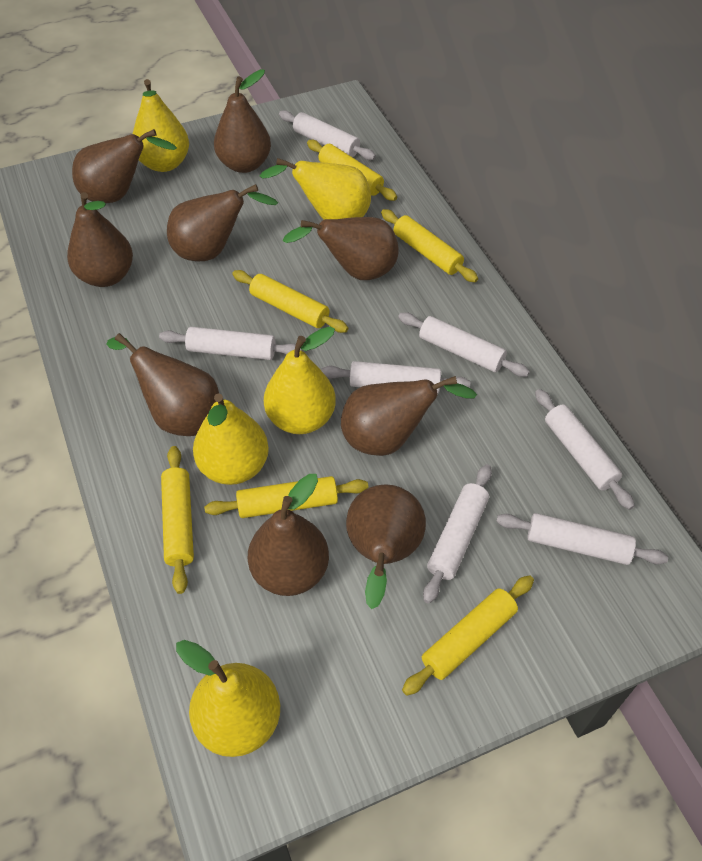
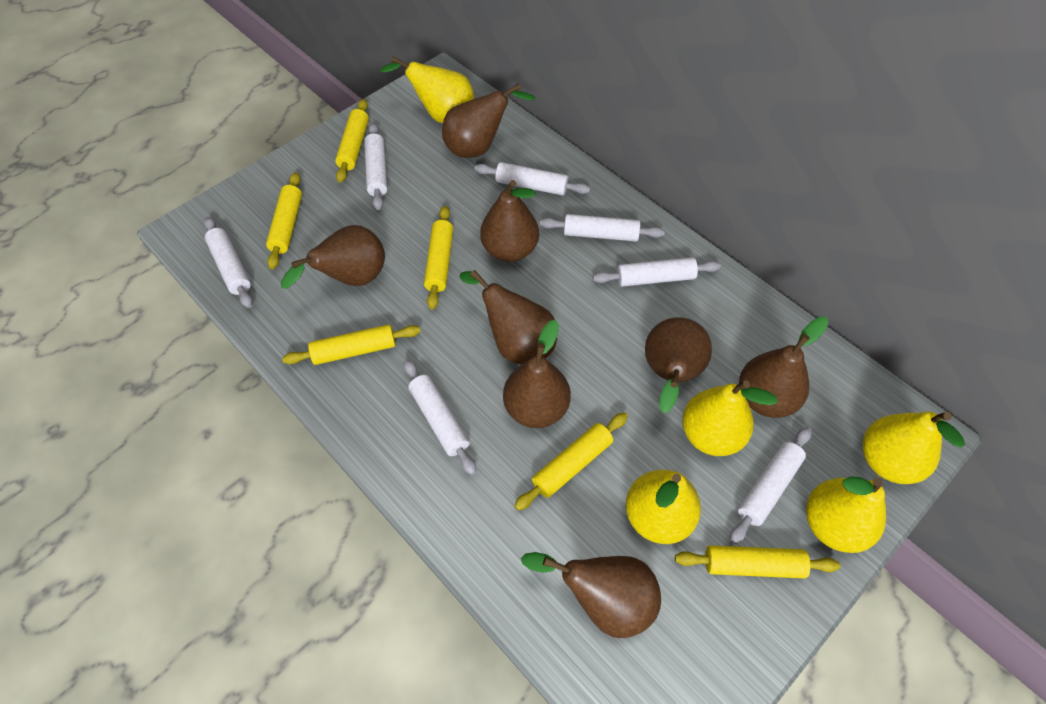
brown pear: [67,192,133,287] [72,129,177,203] [106,333,219,436] [167,184,278,262] [214,69,271,173] [248,474,329,596] [282,217,399,280] [341,376,477,456] [346,484,426,609] = 9 -> [281,225,385,289] [442,83,536,158] [459,270,557,365] [480,180,539,262] [503,320,571,428] [521,552,661,638] [645,317,712,413] [739,316,828,418] = 8

